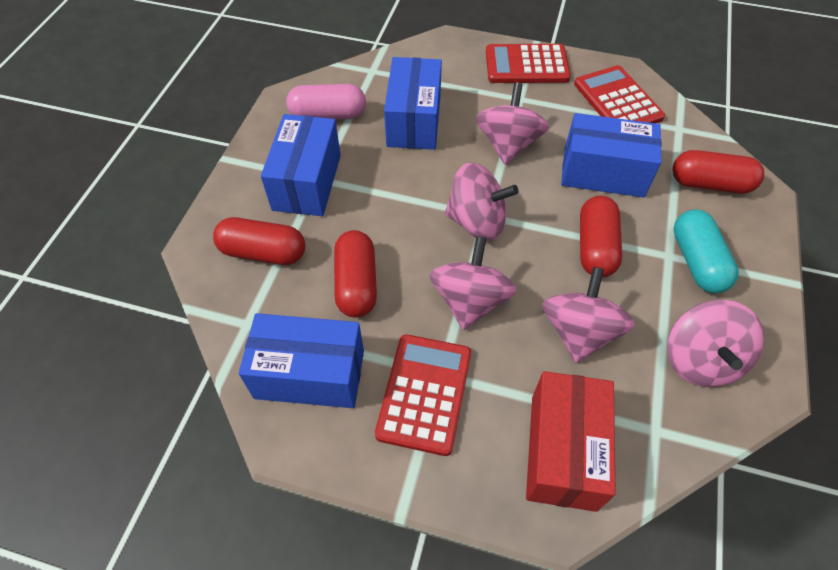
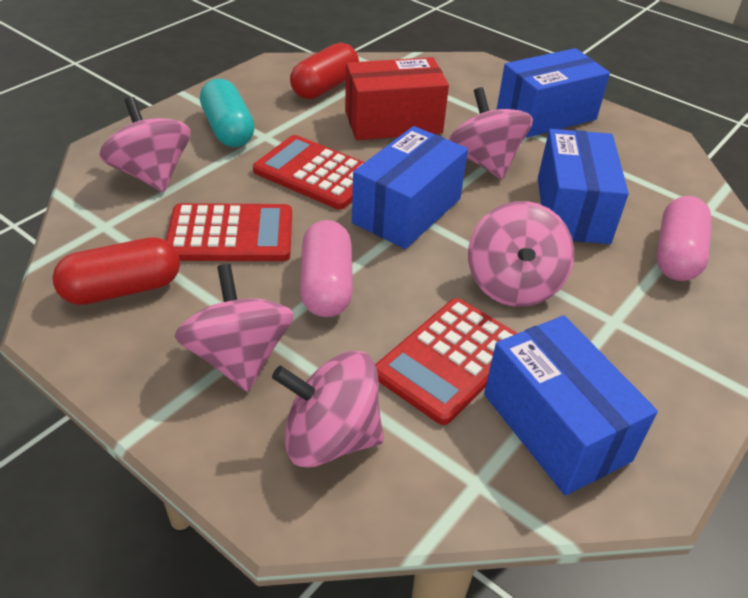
pink capsule: [286,84,366,119] = 1 -> [300,220,353,317] [656,196,712,281] = 2
red capsule: [213,217,305,265] [334,230,377,317] [580,196,622,278] [672,150,764,194] = 4 -> [53,237,180,305] [290,43,359,99] = 2

